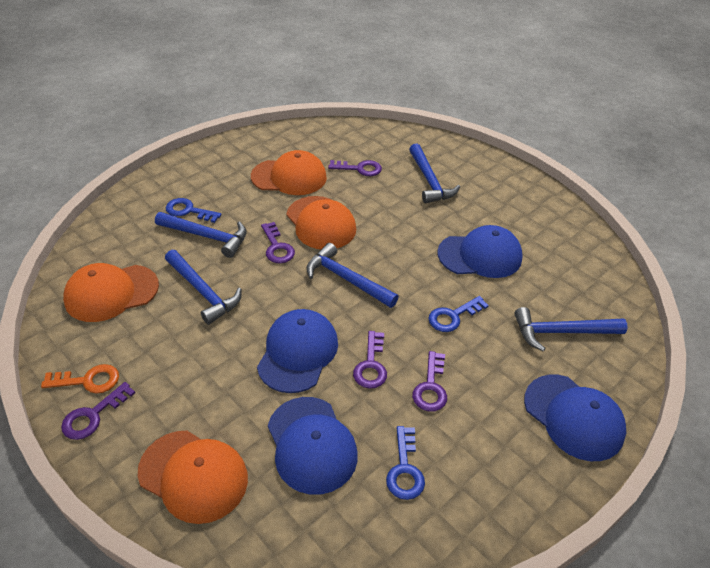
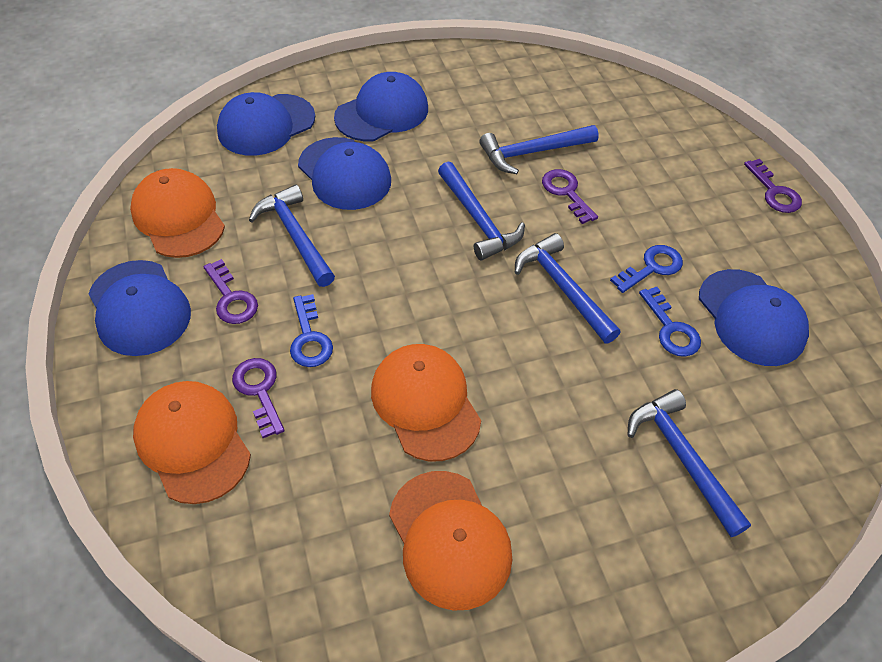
blue cap: [257,309,338,393] [268,397,358,495] [438,225,523,278] [524,375,626,461] = 4 -> [88,260,191,356] [217,92,315,156] [298,137,391,210] [334,72,428,141] [699,269,809,366] = 5
orange key: [41,364,119,394] = 1 -> none = 0
purple key: [61,382,135,440] [261,222,295,264] [328,160,382,176] [353,331,387,389] [412,351,447,412] = 5 -> [203,259,258,324] [232,358,285,438] [542,169,598,224] [744,159,802,213] = 4

